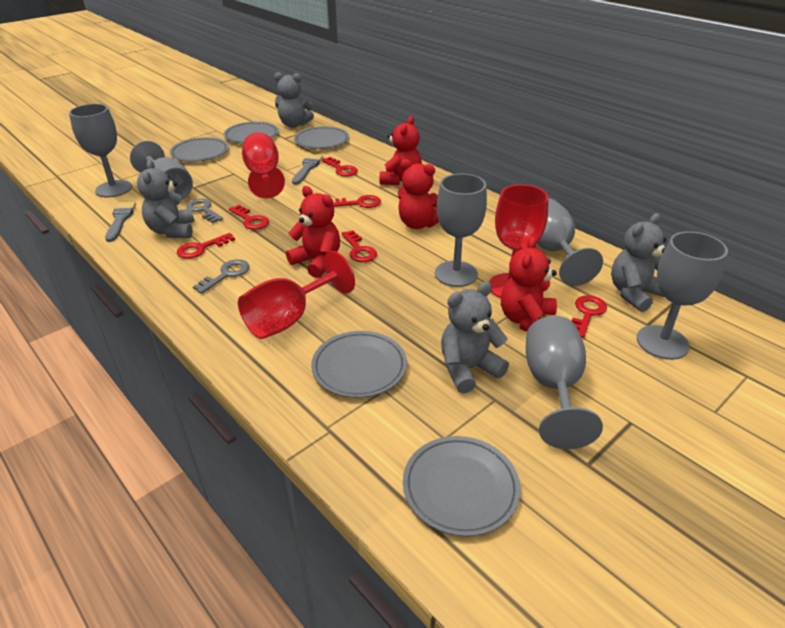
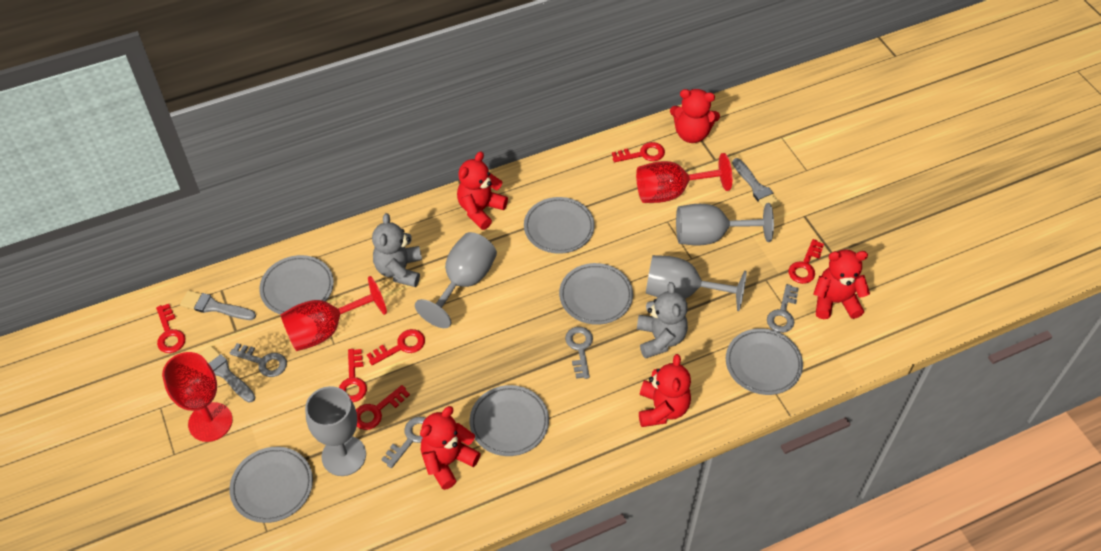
grey brush: [105,202,136,242] [292,154,323,185] = 2 -> [180,290,256,320] [199,346,256,403] [732,158,781,209] = 3
grey goblet: [69,104,132,197] [130,141,193,200] [435,173,487,287] [526,316,603,449] [537,198,603,286] [637,231,728,360] = 6 -> [305,386,366,476] [415,232,497,328] [646,255,747,311] [676,203,774,246] = 4
grey key: [186,198,223,223] [193,259,249,294] = 2 -> [230,343,287,377] [381,417,426,468] [565,327,593,379] [767,284,799,333] = 4
grey plate: [170,137,229,162] [224,121,279,143] [294,126,349,149] [311,331,407,398] [403,436,521,537] = 5 -> [229,447,313,523] [259,255,334,315] [470,385,549,456] [524,197,595,254] [559,263,633,325] [726,328,803,395] = 6
grey teddy bear: [137,160,194,238] [274,72,314,128] [441,282,509,393] [611,213,666,312] = 4 -> [372,213,422,287] [637,282,688,359] = 2
red teddy bear: [286,186,340,278] [380,116,422,185] [398,159,439,229] [501,236,557,332] = 4 -> [420,406,481,490] [457,151,508,230] [639,354,691,427] [670,89,720,143] [813,249,870,319] = 5

